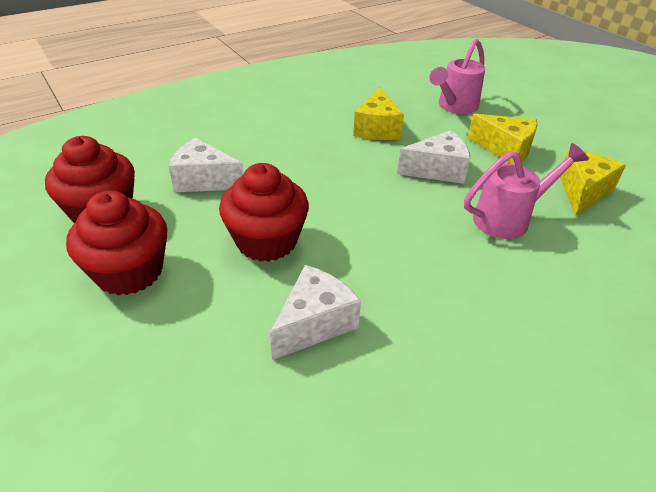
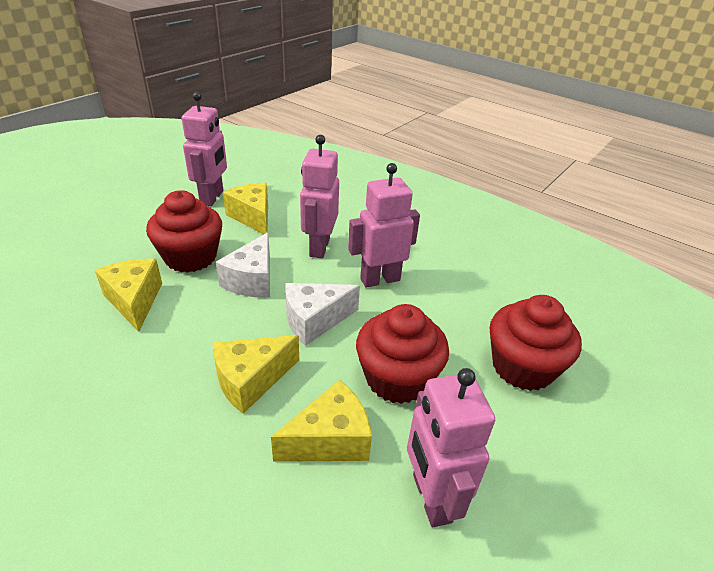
pink robot: none = 0 -> [182,92,227,206] [300,135,339,258] [348,163,420,288] [407,368,495,527] = 4
pink watering can: [429,39,485,114] [464,143,589,239] = 2 -> none = 0
white cheese: [168,138,244,192] [270,265,361,360] [397,130,470,184] = 3 -> [216,232,270,298] [285,283,360,346] = 2
yellow cheese: [353,88,404,140] [468,114,537,164] [560,150,626,216] = 3 -> [95,259,162,332] [213,335,299,414] [223,183,268,234] [271,380,372,462] = 4

